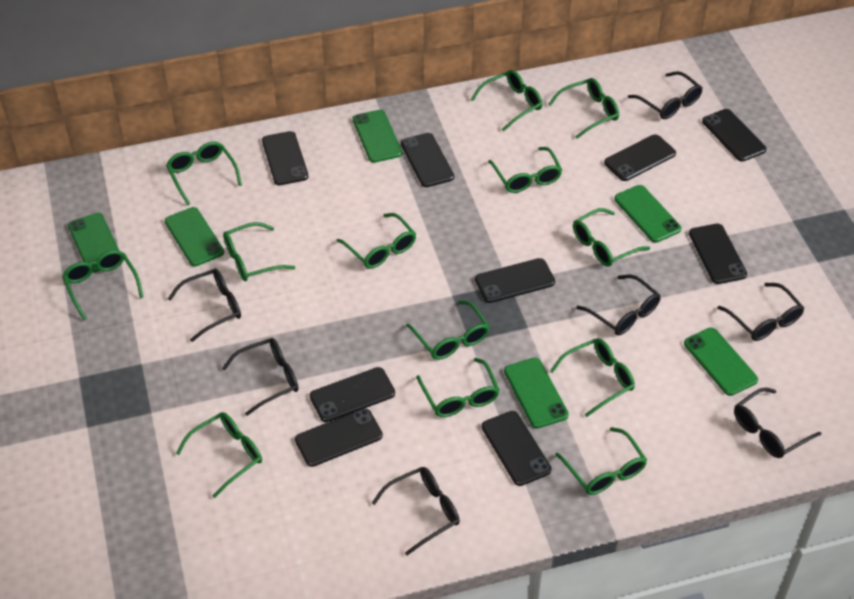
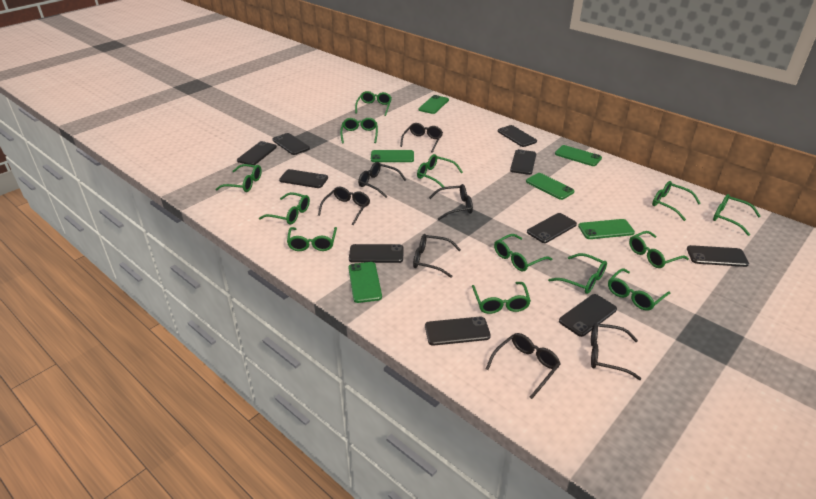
black phone: [262,131,308,185] [295,408,383,467] [310,367,395,422] [401,133,454,187] [475,258,555,303] [482,411,551,486] [604,134,676,181] [689,224,747,284] [702,109,767,162] = 9 -> [237,141,277,165] [272,133,310,155] [279,169,328,188] [349,244,404,263] [425,317,491,346] [498,125,537,147] [510,149,536,175] [527,213,577,243] [559,294,617,337] [687,245,749,267] = 10

